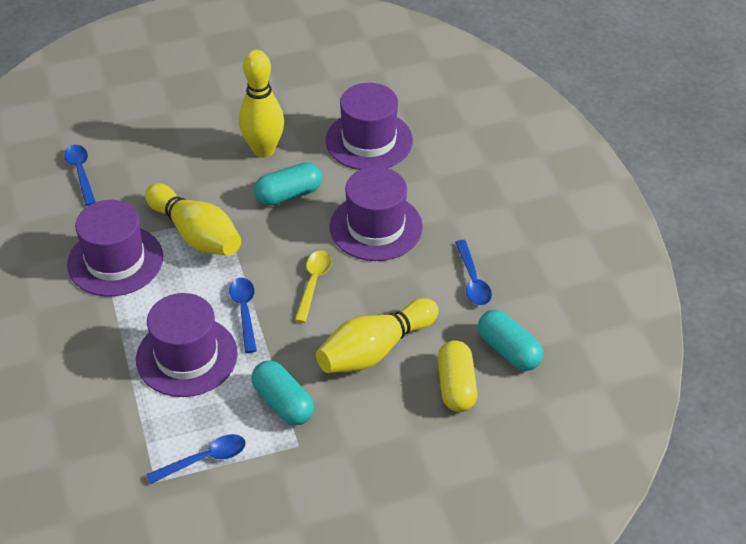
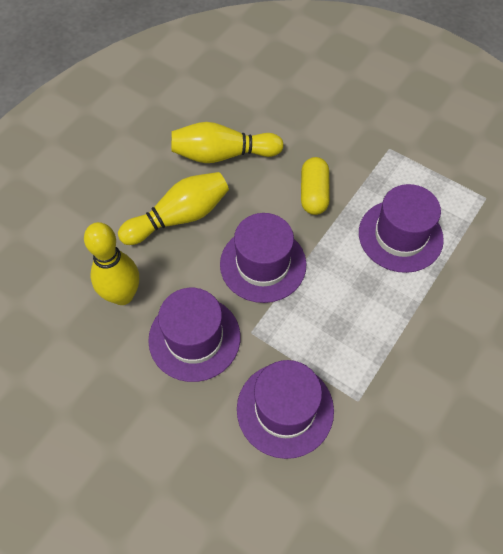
blue spoon: [64,145,96,206] [146,434,246,484] [229,278,257,353] [455,240,492,305] = 4 -> none = 0
turquoise capsule: [251,360,314,425] [254,162,322,206] [478,310,543,371] = 3 -> none = 0
yellow spoon: [295,250,332,323] = 1 -> none = 0

